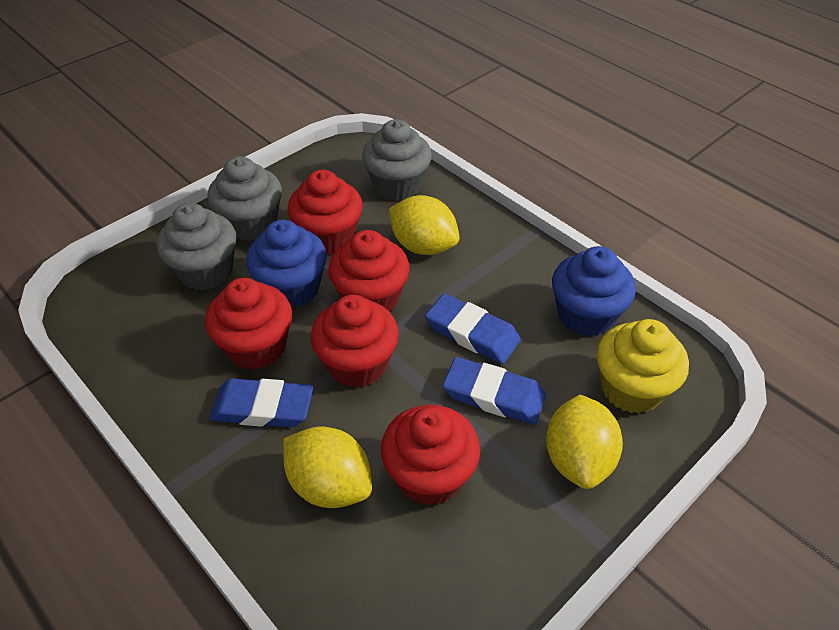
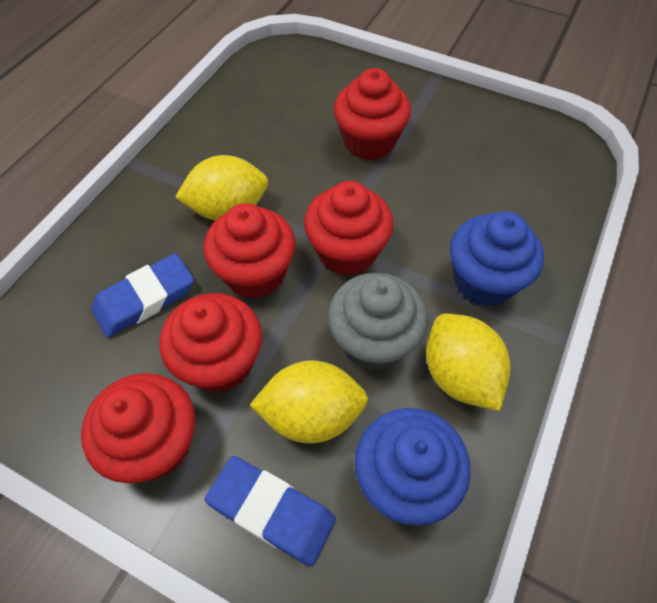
blue eraser: [210,378,313,427] [425,293,521,364] [443,357,546,425] = 3 -> [91,253,194,338] [205,456,336,566] = 2
grey cupcake: [157,203,236,290] [207,156,282,241] [362,119,432,201] = 3 -> [328,273,428,370] = 1
yellow cupcake: [597,319,689,414] = 1 -> none = 0

